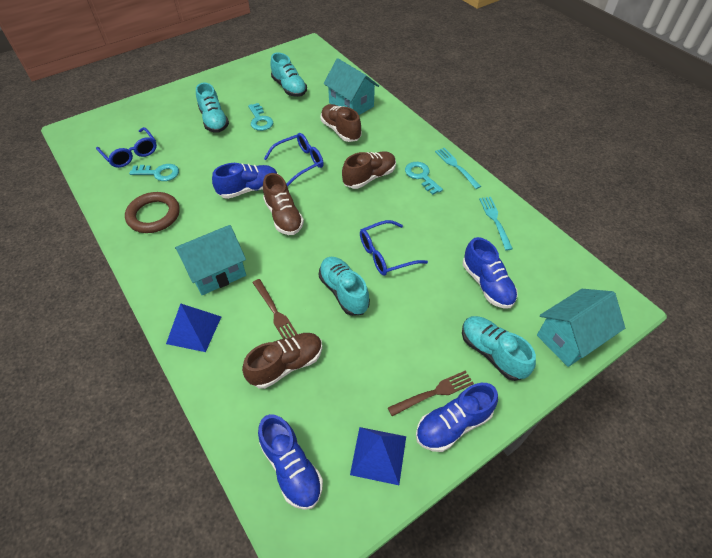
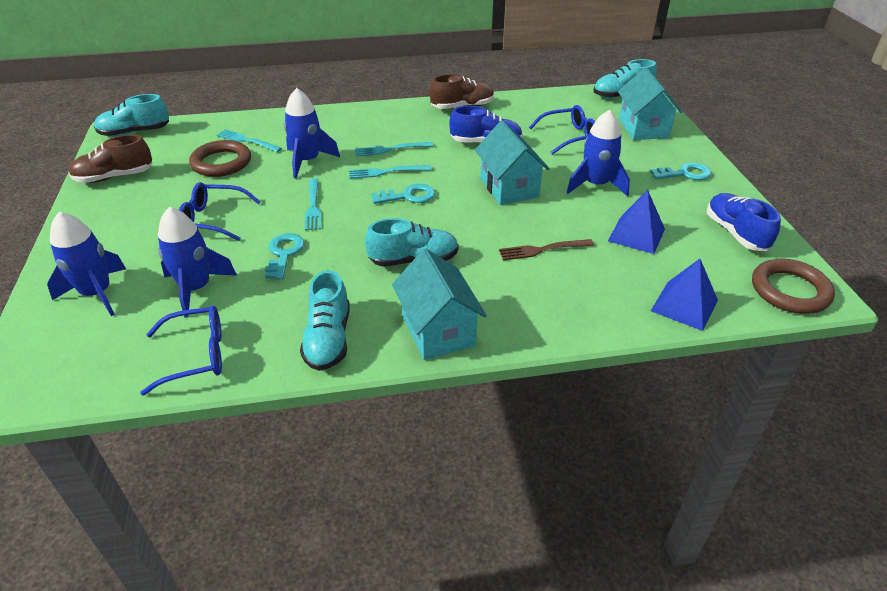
blue rocket: none = 0 -> [47,212,126,316] [158,207,237,318] [284,88,340,178] [566,110,630,197] = 4
blue shoe: [212,163,278,199] [258,414,323,510] [416,383,498,452] [463,237,518,308] = 4 -> [449,106,523,143] [707,193,781,251] = 2
brown fork: [252,279,297,339] [388,370,474,416] = 2 -> [499,239,594,260] = 1
brown ring: [125,192,180,233] = 1 -> [189,140,251,177] [752,259,835,314] = 2
brown shoe: [242,333,322,389] [263,173,304,235] [321,104,361,142] [342,151,396,189] = 4 -> [69,134,152,183] [430,74,494,109] = 2
turquoise fork: [435,148,481,189] [479,197,513,250] = 2 -> [216,129,282,152] [305,178,321,230] [349,165,431,179] [355,142,433,157] = 4

